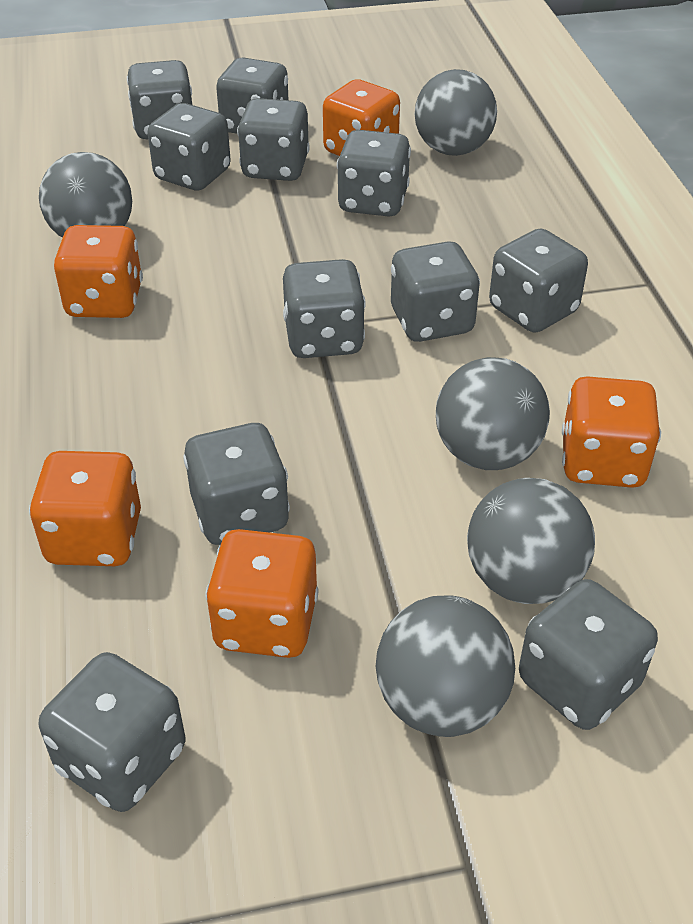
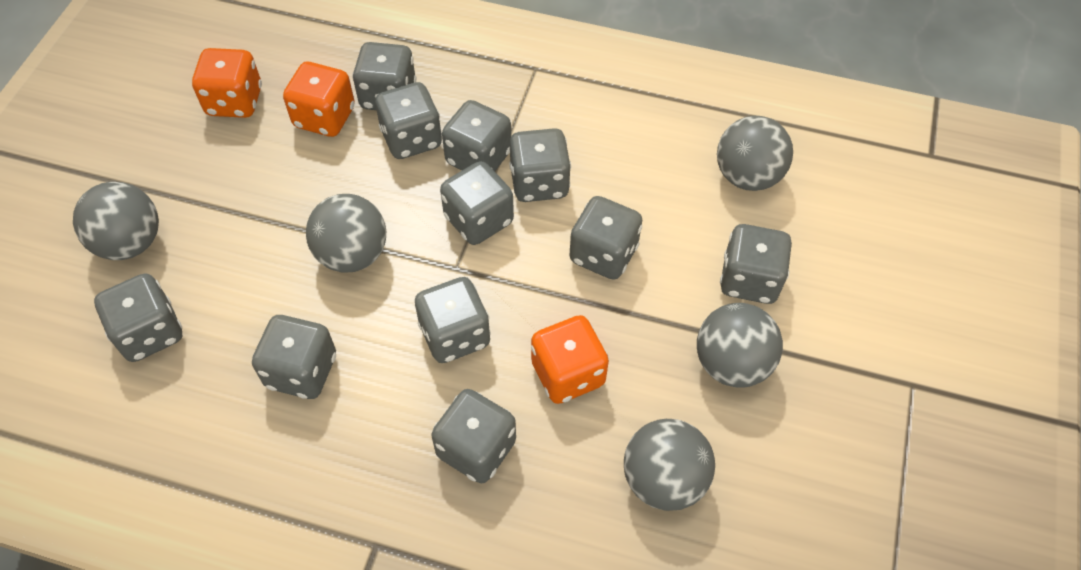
orange dice: [29,451,141,566] [54,225,143,318] [206,529,319,658] [323,79,400,156] [562,376,661,488] = 5 -> [192,48,262,118] [283,62,355,137] [531,315,609,404] = 3

